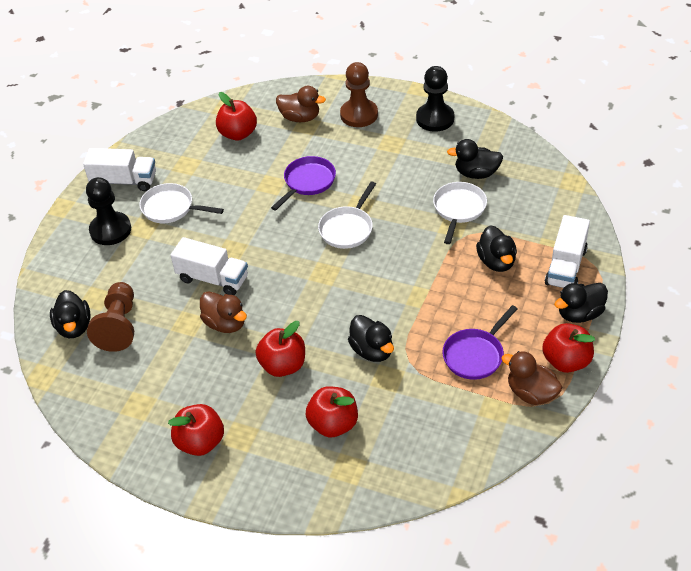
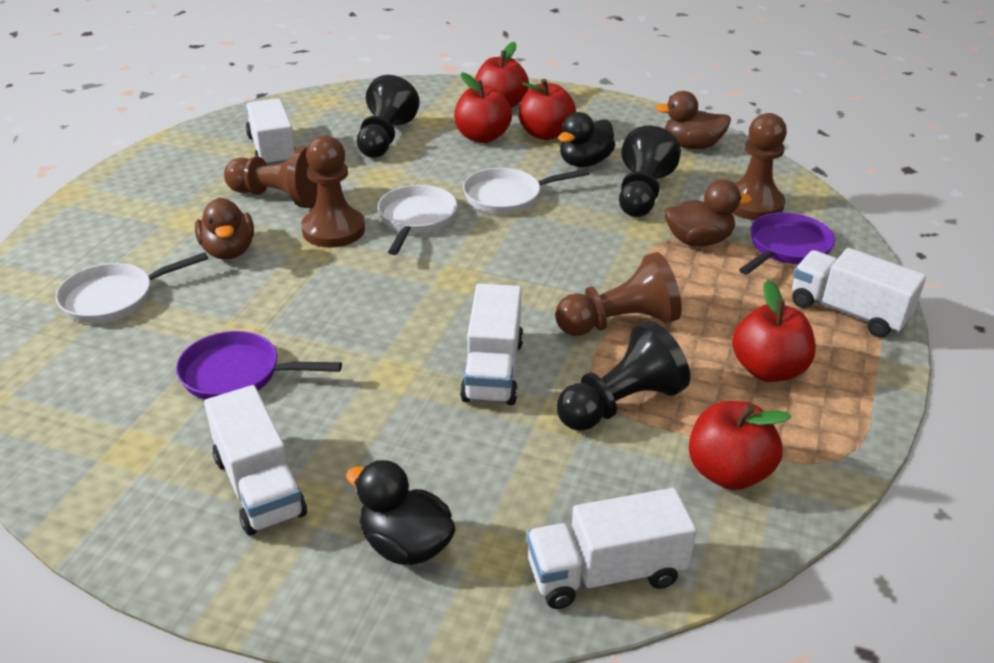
black duck: [50,290,91,338] [348,315,394,362] [447,139,503,179] [476,225,517,272] [554,283,608,323] = 5 -> [346,460,456,565] [558,112,615,167] = 2
black pawn: [86,177,131,245] [416,66,454,132] = 2 -> [357,75,420,158] [557,321,690,431] [619,126,681,217] = 3
brown pawn: [87,282,134,352] [340,62,378,127] = 2 -> [224,146,317,208] [301,135,365,248] [555,252,682,336] [732,113,787,220] = 4
white truck: [83,148,156,191] [171,237,248,295] [545,215,590,288] = 3 -> [204,385,307,536] [246,99,296,165] [460,283,524,405] [526,488,697,609] [792,248,926,337] = 5

